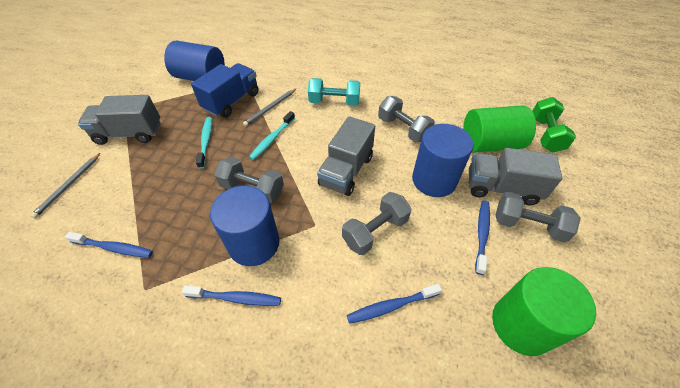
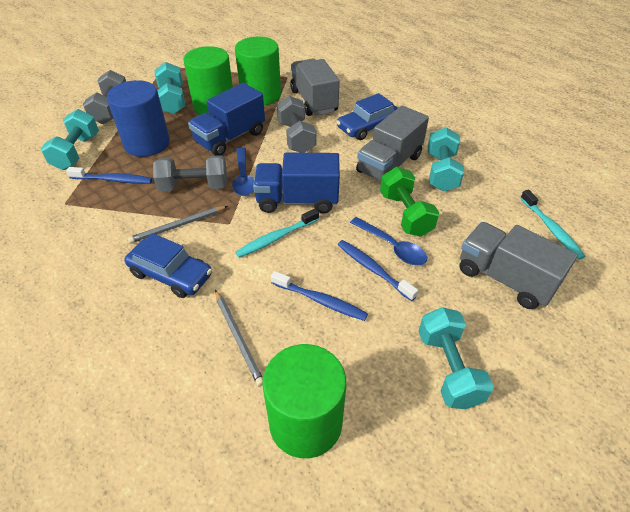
blue car: none = 0 -> [124,233,212,298] [337,93,398,140] = 2
blue cylinder: [164,41,225,81] [210,186,279,266] [412,124,474,197] = 3 -> [107,80,170,157] = 1
blue spoon: none = 0 -> [232,147,254,196] [350,217,427,265] = 2
blue toothbrush: [65,232,153,258] [182,285,281,306] [347,284,442,324] [475,201,490,275] = 4 -> [66,167,152,184] [271,271,368,321] [338,240,418,301] = 3
blue truck: [191,63,259,118] = 1 -> [188,83,265,156] [253,152,340,213] = 2
green cylinder: [463,106,536,153] [492,267,596,356] = 2 -> [184,46,233,115] [235,37,281,105] [262,344,346,458] = 3
grey dumbbell: [214,157,284,203] [342,192,411,255] [378,96,435,142] [496,191,581,243] = 4 -> [83,70,126,124] [153,155,227,192] [276,96,316,153] = 3
turquoise dumbbell: [308,78,360,106] = 1 -> [41,109,99,170] [155,62,185,114] [419,307,494,409] [428,127,464,192] = 4

